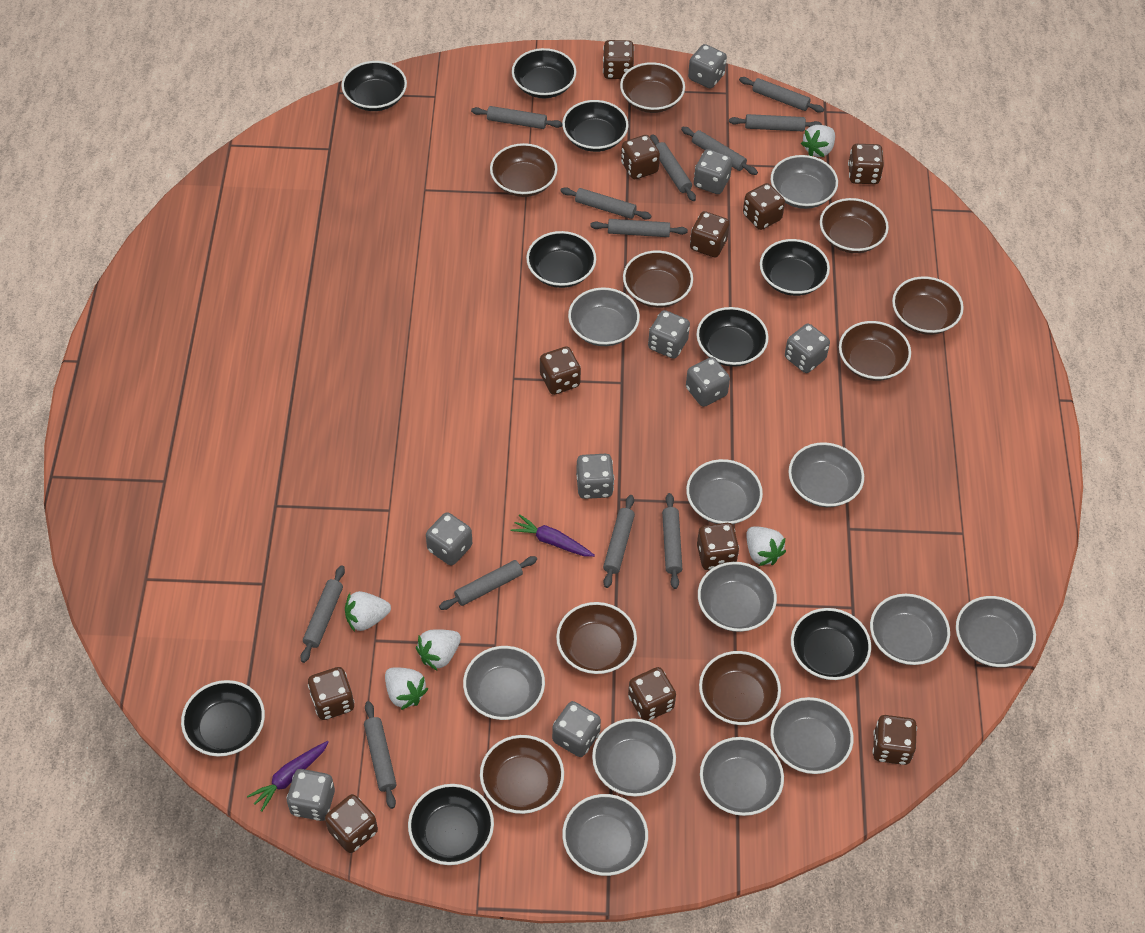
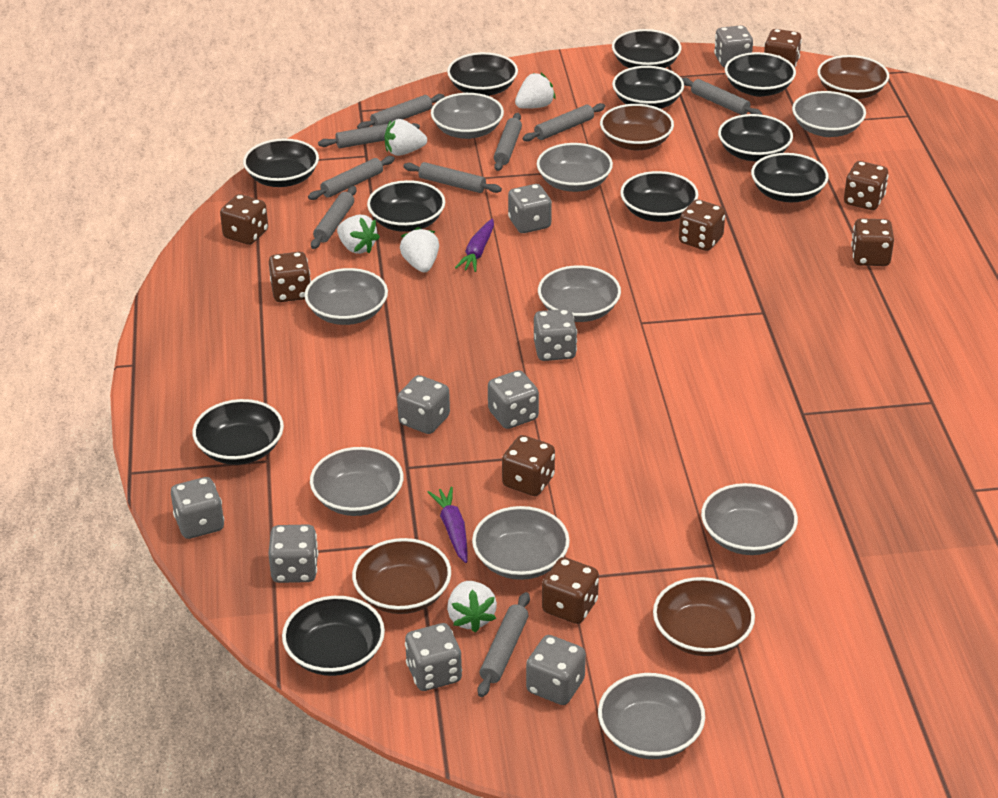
black bowl: [181,680,265,757] [341,61,407,111] [408,784,494,865] [512,48,576,98] [526,231,596,288] [562,100,629,152] [696,307,769,367] [760,239,830,296] [791,608,871,680] = 9 -> [192,399,284,465] [243,139,319,187] [282,596,385,676] [367,180,445,232] [447,52,518,96] [612,29,681,68] [612,66,684,109] [620,171,698,222] [718,114,793,161] [725,52,796,97] [751,153,829,202] = 11
brown bowl: [480,735,564,814] [490,143,557,197] [556,602,637,674] [620,62,685,113] [623,250,693,308] [699,651,781,725] [820,198,889,253] [839,321,911,381] [892,276,964,335] = 9 -> [352,538,451,614] [600,104,674,150] [653,577,755,656] [817,55,889,99] = 4
brown dice: [308,667,354,720] [325,794,378,853] [540,346,581,395] [603,40,634,79] [621,135,660,179] [628,667,676,721] [690,211,730,258] [697,523,739,570] [743,183,785,230] [848,144,884,184] [873,715,917,765] = 11 -> [220,194,268,245] [269,252,311,302] [502,435,555,496] [542,557,599,624] [679,199,725,251] [764,29,802,67] [844,161,889,210] [851,218,894,266] = 8
grey bowl: [463,646,545,720] [562,794,648,876] [568,288,640,346] [592,718,676,797] [686,459,763,524] [698,562,777,632] [700,737,784,816] [770,697,854,774] [771,155,838,209] [788,442,864,507] [870,594,950,665] [956,596,1036,667] = 12 -> [305,268,388,325] [310,447,403,516] [431,93,504,139] [472,506,570,580] [537,143,613,192] [538,265,621,322] [598,673,705,759] [701,483,798,555] [792,91,866,137] = 9
grey rolling pin: [300,565,345,663] [364,701,397,809] [439,556,537,610] [471,106,562,129] [560,187,652,220] [590,219,688,237] [603,495,635,588] [650,134,696,201] [662,493,682,589] [681,127,758,175] [729,114,822,131] [739,77,824,113] = 12 -> [308,156,395,200] [311,186,357,249] [318,123,420,148] [357,94,445,129] [403,162,502,193] [477,592,530,697] [494,113,522,171] [523,103,605,142] [682,77,762,115] = 9

